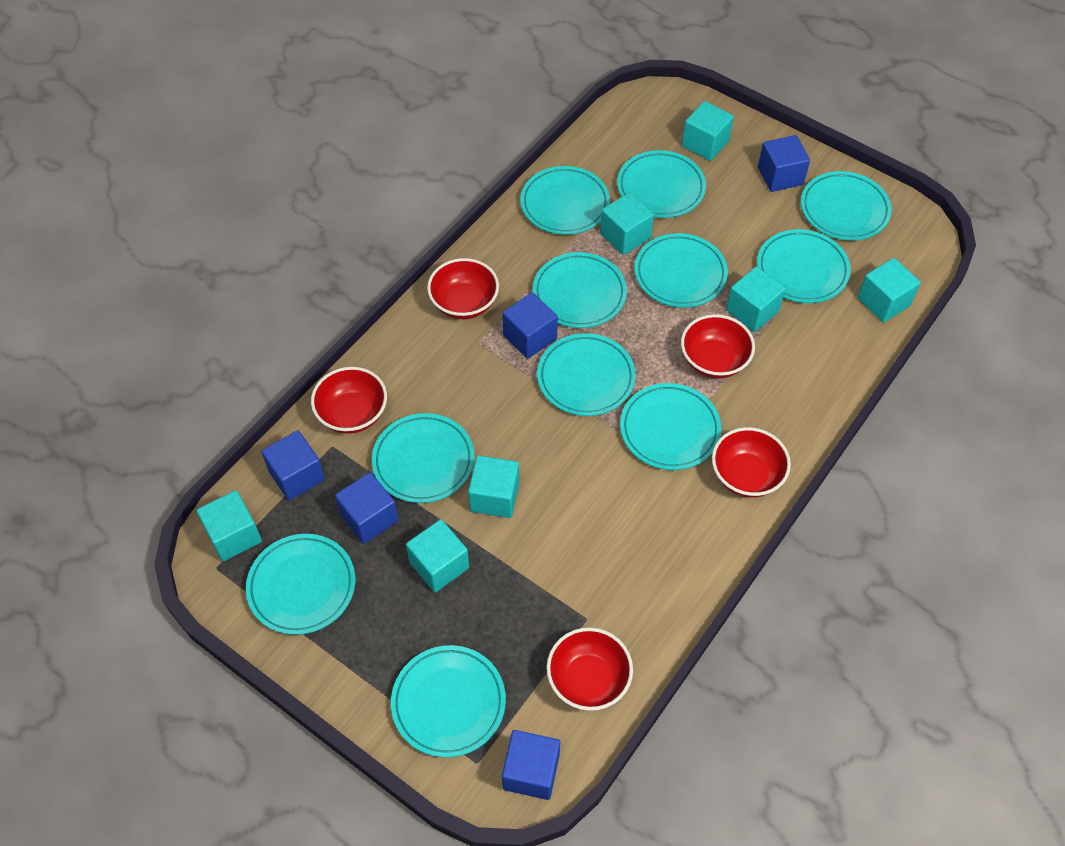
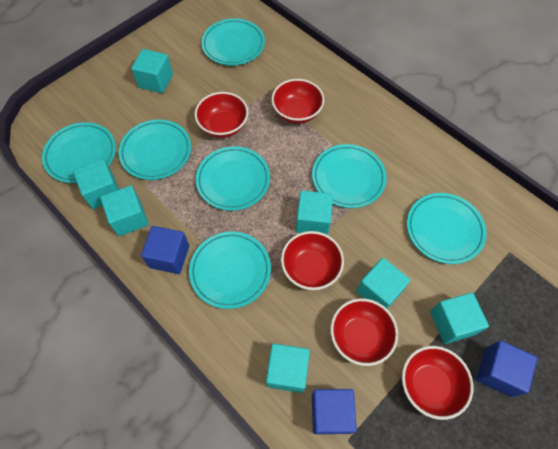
blue cube: [261,430,325,500] [335,472,399,544] [502,292,558,359] [502,730,560,800] [758,135,810,192] = 5 -> [141,226,189,274] [312,389,357,434] [476,341,537,397] = 3
turquoise plate: [246,534,355,635] [372,413,475,503] [391,645,506,758] [521,166,610,235] [533,252,627,328] [537,333,636,416] [617,150,706,218] [620,383,722,470] [634,233,728,308] [757,229,851,303] [801,171,892,241] = 11 -> [42,122,116,183] [119,120,191,180] [189,232,271,309] [196,146,270,211] [201,18,265,66] [312,144,387,208] [407,193,487,264] = 7

